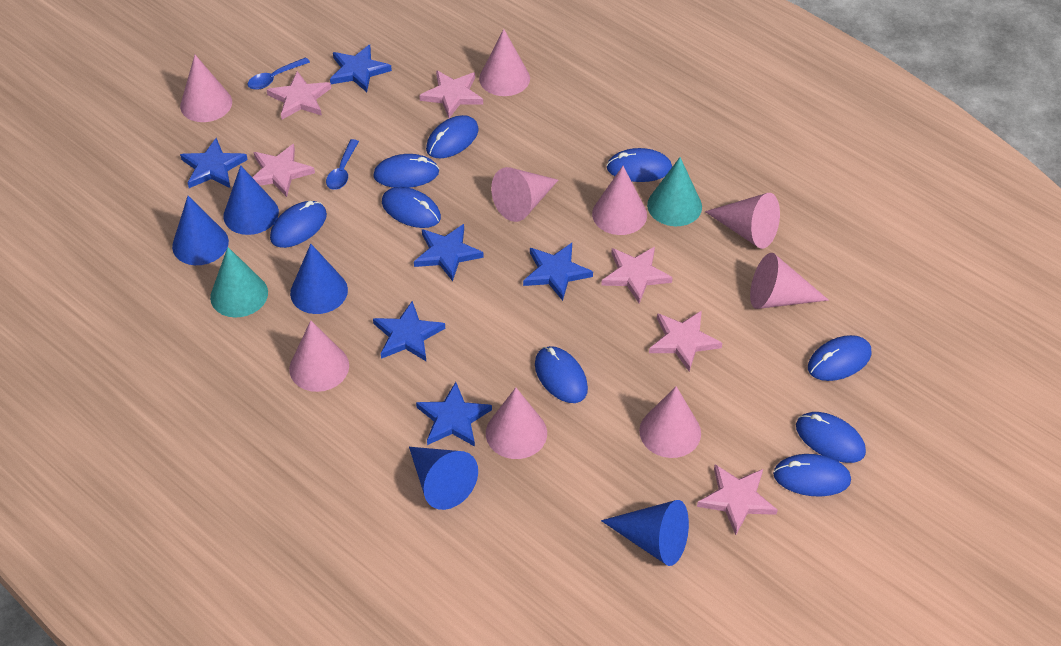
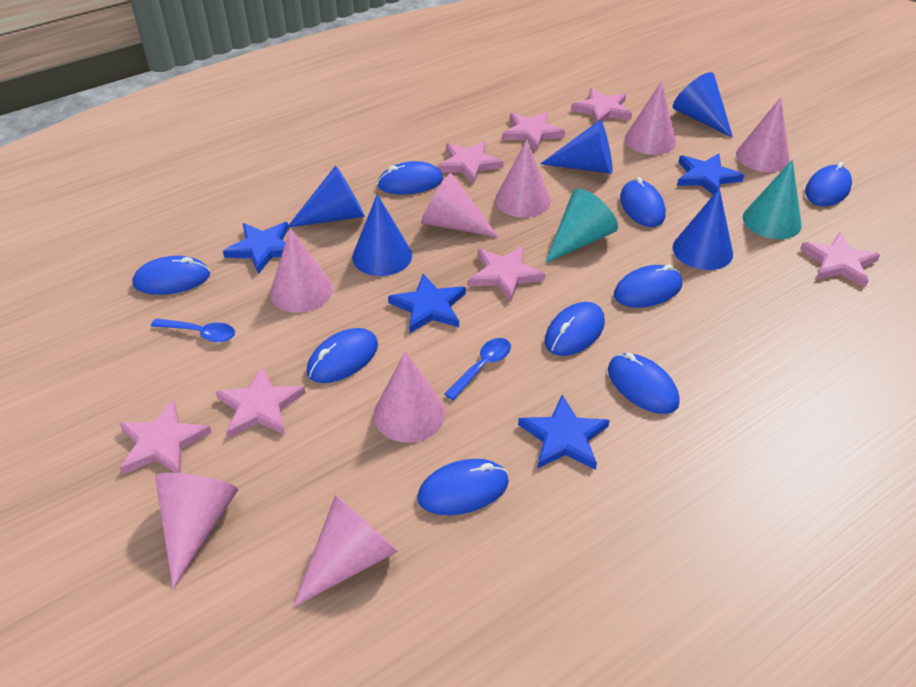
blue star: [180,138,248,188] [330,45,392,92] [373,301,445,361] [414,224,484,281] [416,382,492,447] [523,243,593,301] = 6 -> [223,222,289,274] [388,274,466,333] [518,395,610,470] [677,153,744,195] = 4
pink cone: [180,55,232,122] [289,320,349,392] [479,29,530,96] [486,387,547,459] [491,167,558,222] [592,166,647,235] [639,386,701,458] [705,193,780,249] [750,253,829,309] = 9 -> [155,473,238,589] [270,228,333,313] [293,495,398,608] [374,351,446,443] [421,173,499,237] [495,140,551,218] [625,81,676,155] [736,97,790,172] = 8
pink star: [252,144,315,197] [267,71,331,120] [419,70,483,118] [601,247,673,303] [649,310,722,372] [697,464,778,535] = 6 -> [119,400,212,474] [216,366,306,438] [437,141,503,184] [469,246,545,302] [502,111,565,151] [571,88,632,123] [800,232,880,287] = 7

